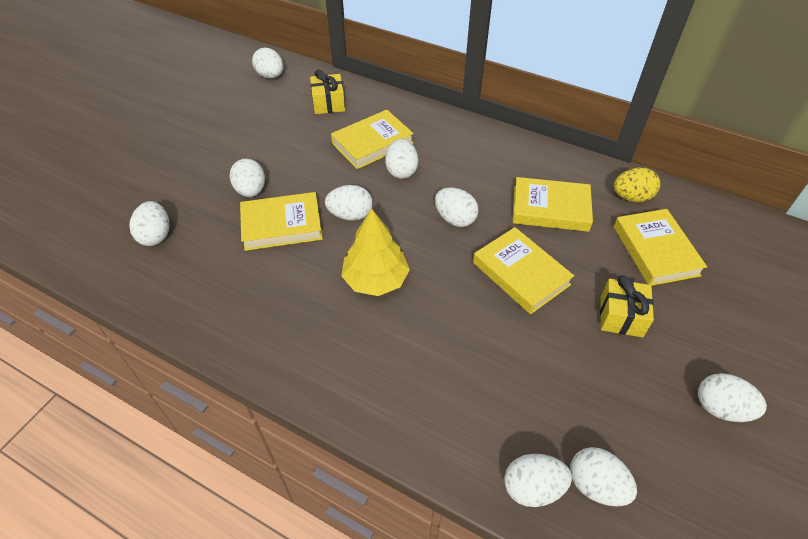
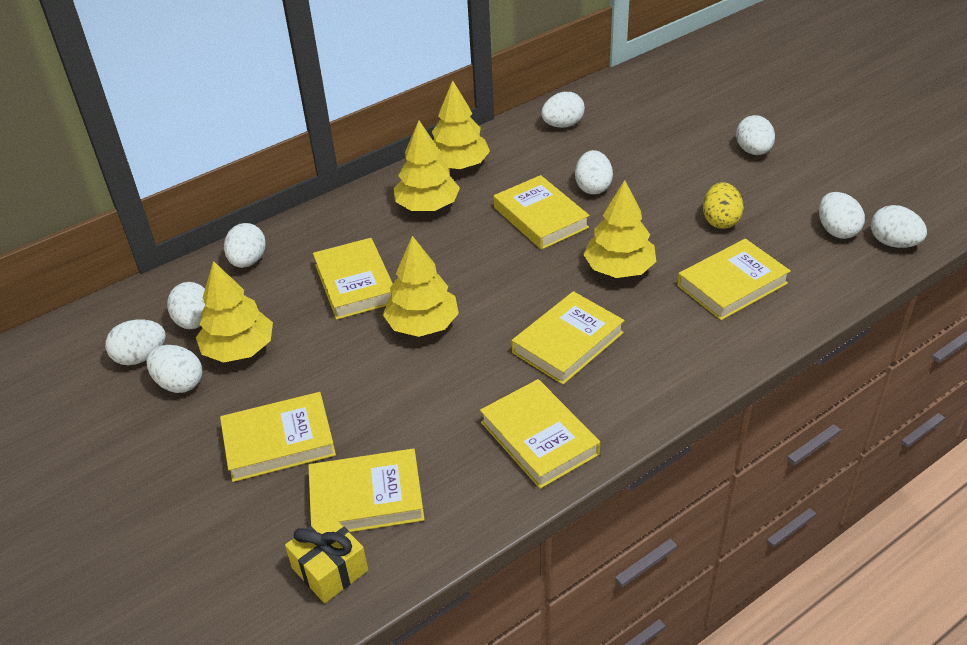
yellow book: [240,192,323,251] [331,110,414,169] [473,227,574,314] [513,177,593,232] [614,209,707,286] = 5 -> [220,392,336,482] [308,449,425,532] [313,238,393,320] [480,379,600,489] [494,175,590,250] [512,291,624,385] [677,239,791,320] = 7
yellow gift: [310,70,345,114] [600,275,654,337] = 2 -> [285,513,368,603] = 1
yellow tree: [341,208,410,296] = 1 -> [196,261,273,363] [383,236,459,337] [394,120,460,211] [432,80,490,169] [583,180,657,278] = 5

